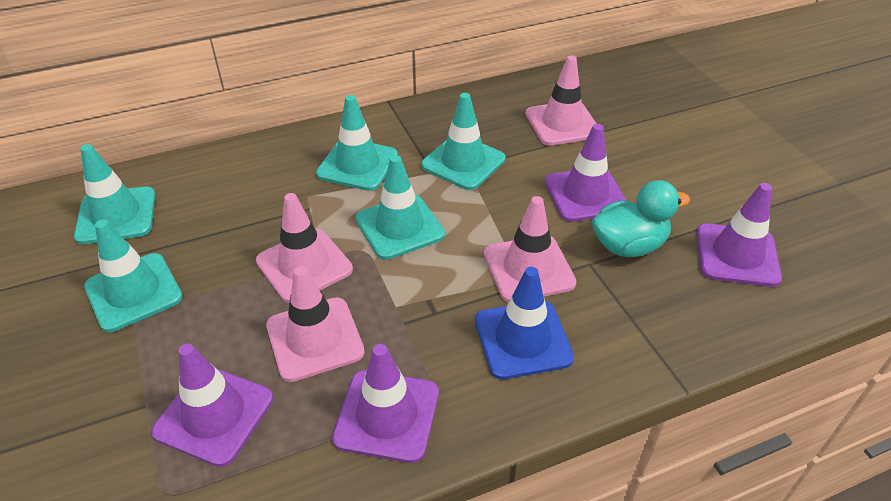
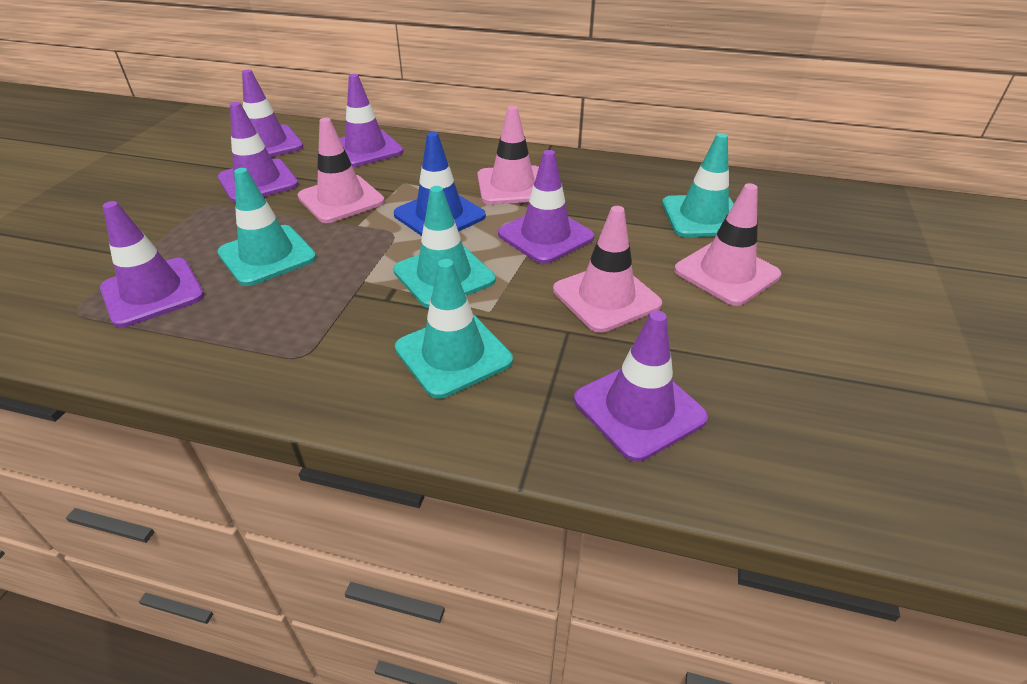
purple traffic cone: [151,344,273,467] [332,344,439,463] [545,124,626,222] [697,183,782,287] = 4 -> [100,201,204,328] [218,102,299,203] [230,69,303,157] [339,74,403,167] [498,150,594,264] [574,310,708,462] = 6
turquoise duck: [592,180,690,257] = 1 -> none = 0
turquoise traffic cone: [74,144,155,244] [84,219,183,332] [316,95,398,191] [355,155,445,260] [421,93,506,190] = 5 -> [217,168,316,286] [393,186,495,308] [395,259,513,399] [662,133,734,237] = 4

